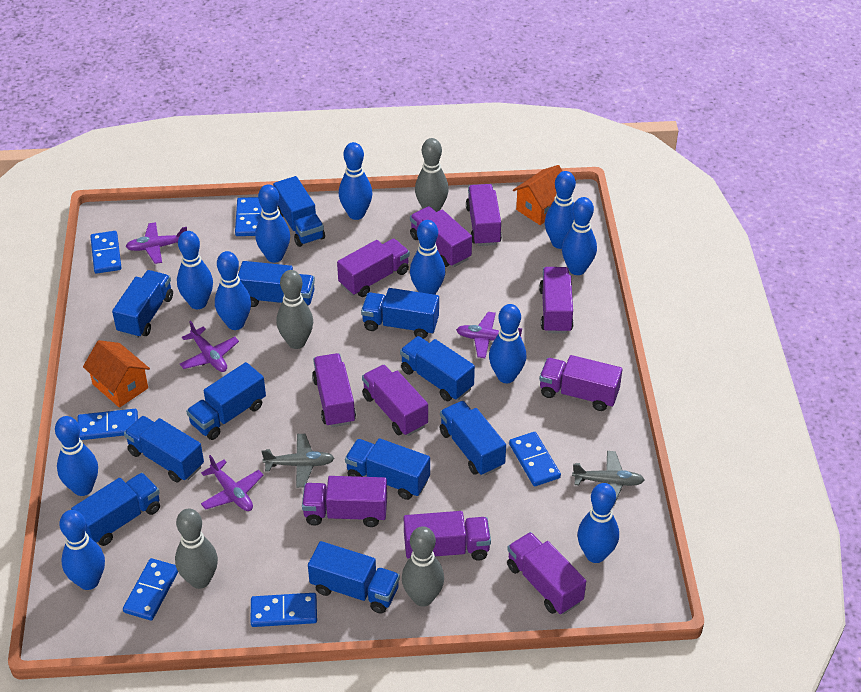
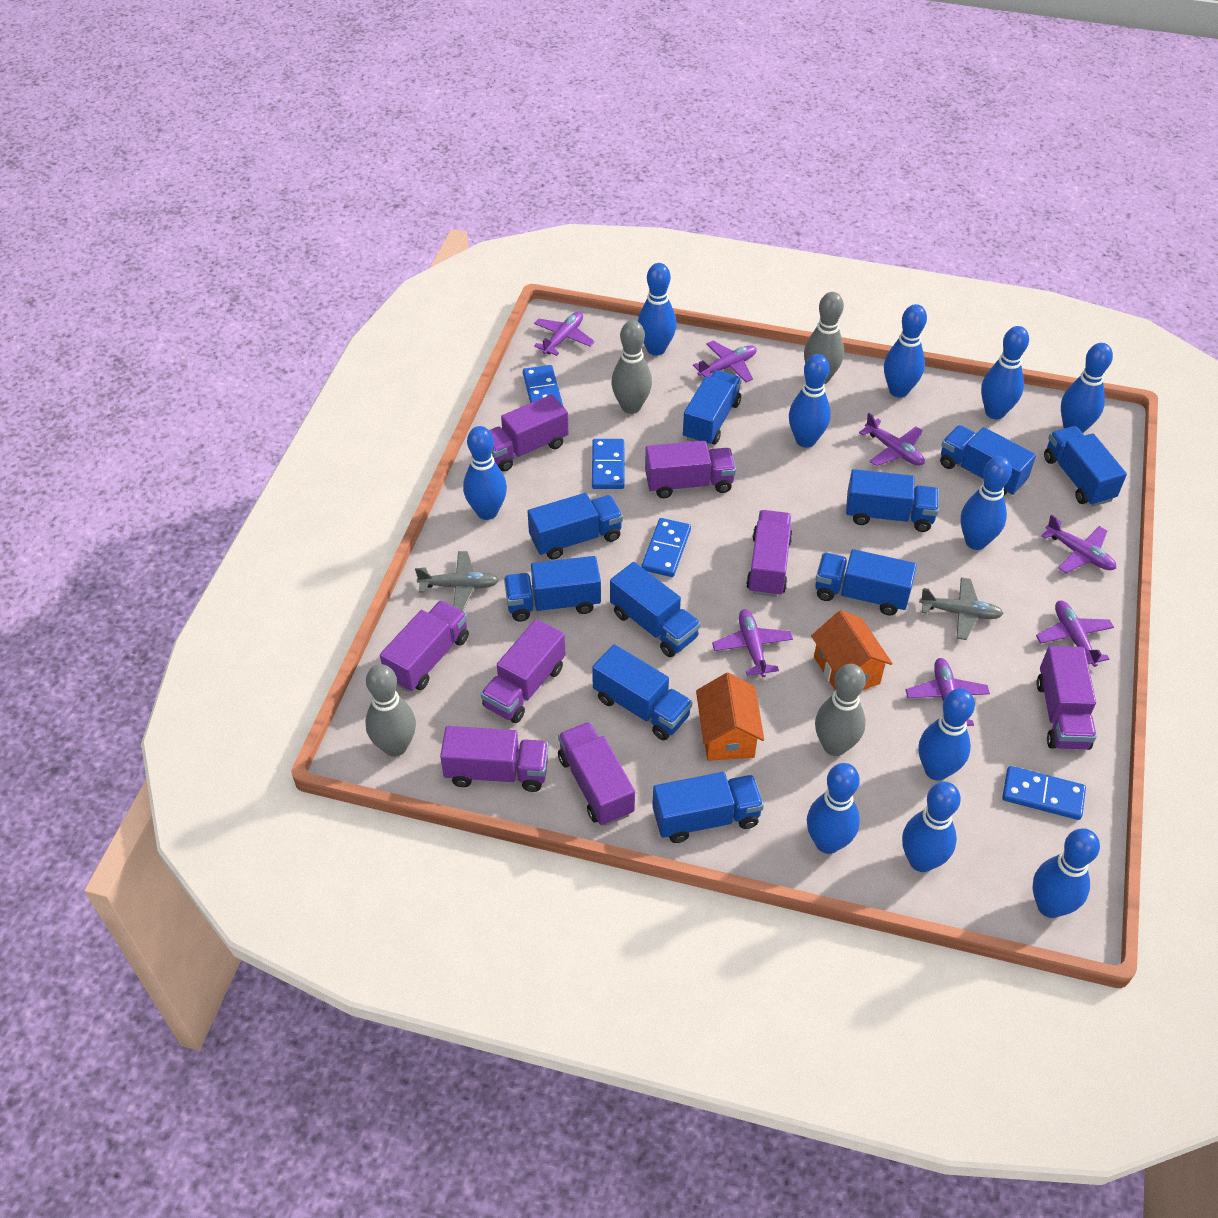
blue domino: [78,409,138,440] [90,231,122,274] [123,558,178,621] [235,197,262,236] [251,593,317,627] [509,432,561,486] = 6 -> [523,365,563,406] [592,439,625,489] [641,518,691,577] [1002,766,1086,820] = 4
blue truck: [71,473,160,546] [112,270,173,338] [124,416,204,483] [186,362,266,440] [238,261,315,307] [273,176,325,247] [308,541,400,614] [345,438,430,500] [361,288,439,339] [400,336,475,401] [440,401,506,476] = 11 -> [504,556,601,622] [528,493,623,560] [592,644,693,740] [610,562,701,657] [652,772,764,843] [683,370,742,445] [815,549,917,616] [846,469,939,532] [940,425,1036,496] [1044,426,1127,506] = 10
purple plane: [126,222,187,264] [180,321,239,372] [201,455,263,511] [456,312,522,358] = 4 -> [534,312,595,356] [693,341,757,383] [712,609,793,677] [859,413,925,466] [906,658,990,726] [1036,600,1114,667] [1041,515,1116,573] = 7
purple truck: [302,476,387,527] [312,353,356,427] [337,239,410,297] [362,365,428,436] [404,511,491,561] [410,206,472,267] [466,184,502,246] [507,532,586,615] [539,267,574,334] [539,355,622,411] = 10 -> [380,600,469,692] [440,726,549,792] [481,619,565,723] [489,394,569,472] [558,722,635,826] [645,441,736,498] [746,510,793,597] [1036,646,1097,750] = 8

